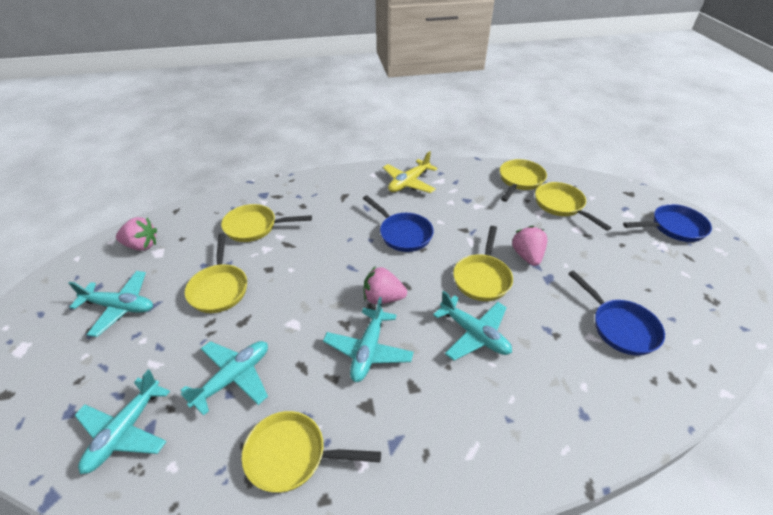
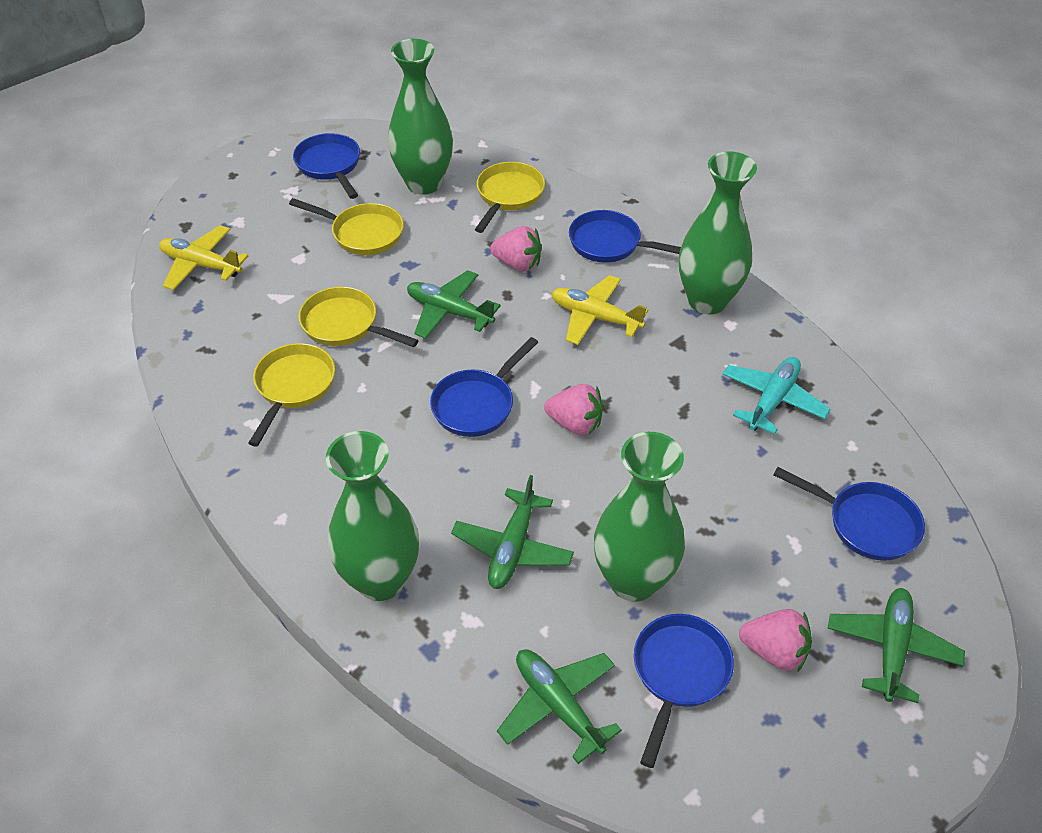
blue pan: [363,195,434,252] [568,270,665,356] [623,204,712,242] = 3 -> [293,133,360,199] [430,337,538,437] [569,210,681,263] [634,614,734,768] [774,467,925,561] = 5
green plane: none = 0 -> [407,270,501,339] [451,475,574,589] [497,649,622,764] [828,588,965,703] = 4
green vase: none = 0 -> [326,431,419,601] [388,39,453,194] [594,432,685,602] [679,151,757,314] = 4
turquoise plane: [68,271,153,337] [74,369,170,474] [180,341,268,416] [323,297,414,382] [433,291,512,361] = 5 -> [722,357,831,434] = 1
yellow pan: [185,233,247,313] [221,204,312,242] [241,411,381,493] [453,226,513,301] [500,159,547,202] [535,182,612,231] = 6 -> [248,343,335,447] [289,198,404,255] [299,287,419,347] [475,162,545,233] = 4
yellow plane: [383,151,437,193] = 1 -> [159,225,248,290] [552,275,648,345] = 2

